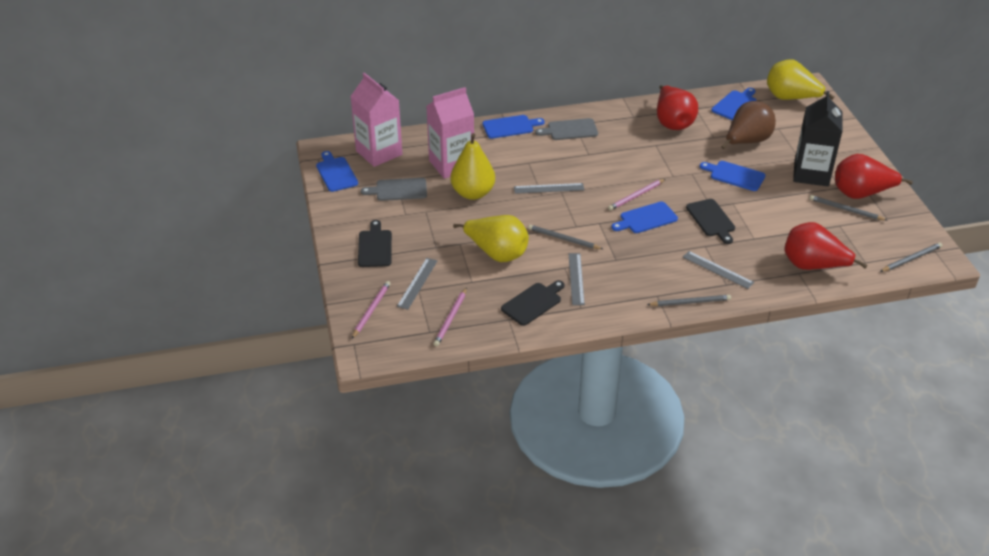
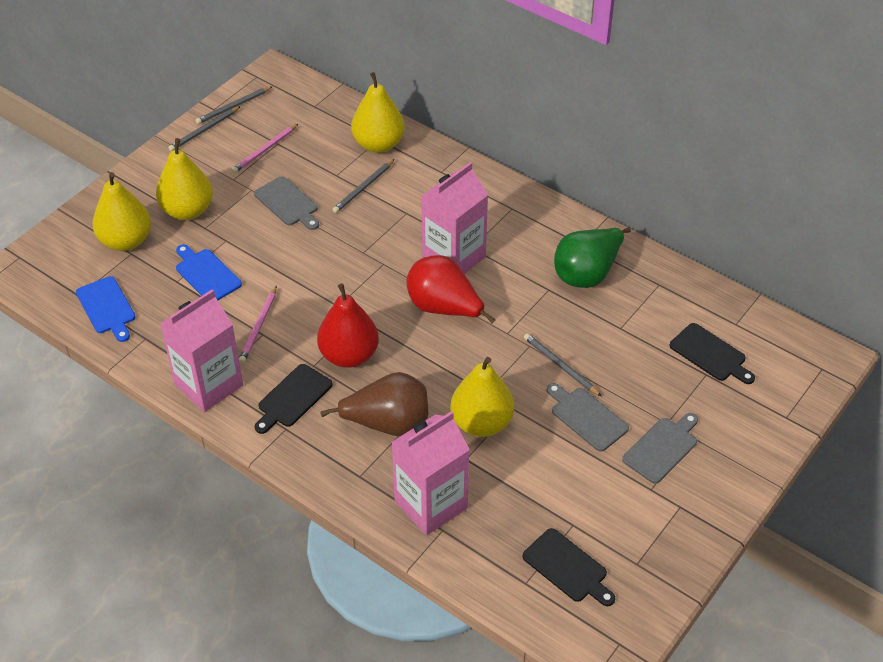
black carton: [793,91,843,186] = 1 -> none = 0
blue cutting board: [316,151,358,192] [483,115,545,139] [611,201,678,233] [700,161,765,191] [711,88,757,120] = 5 -> [76,276,135,342] [176,244,242,300] = 2
green pear: none = 0 -> [554,227,631,288] = 1
grey cutting board: [361,178,427,201] [535,118,598,140] = 2 -> [254,176,319,230] [547,383,629,452] [622,413,698,484] = 3
grey ruler: [397,258,437,310] [514,183,584,194] [569,253,585,305] [683,251,754,289] = 4 -> none = 0
pink carton: [350,73,402,167] [427,87,474,179] = 2 -> [160,289,243,412] [391,411,470,536] [421,162,488,274] = 3
pink pencil: [352,281,391,339] [433,287,467,346] [608,179,665,211] = 3 -> [232,124,298,173] [239,286,277,363] = 2
red pear: [657,85,698,130] [785,222,868,270] [835,154,913,199] = 3 -> [317,283,379,368] [406,255,495,324] = 2
yellow pear: [450,133,495,200] [453,215,529,262] [767,59,835,100] = 3 -> [93,172,151,251] [156,138,213,220] [351,72,405,153] [450,357,514,437] = 4

